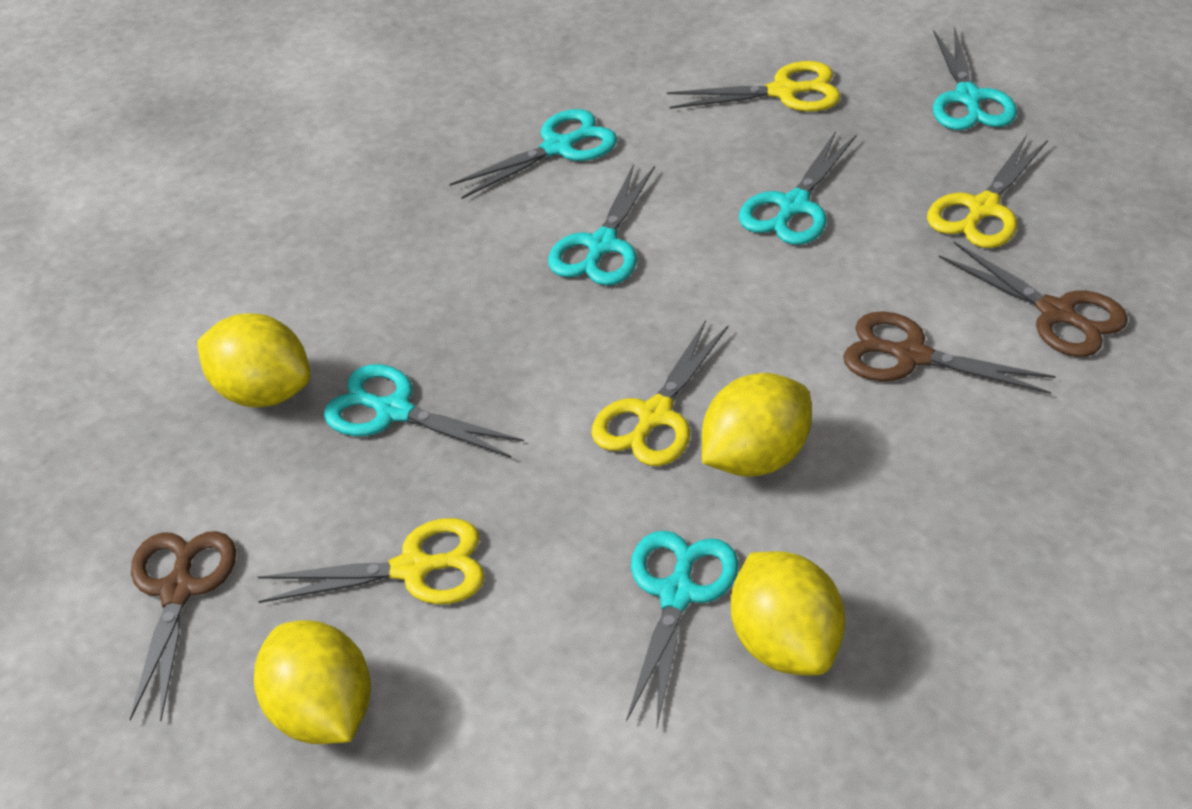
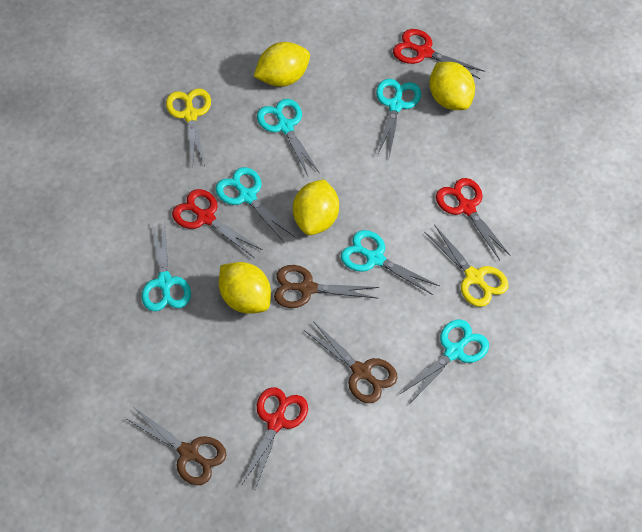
red scissors: none = 0 -> [172,189,263,258] [241,387,308,489] [393,29,485,79] [436,178,511,260] = 4
yellow scissors: [258,518,485,604] [591,320,729,466] [667,61,841,112] [927,135,1048,248] = 4 -> [166,88,211,167] [424,226,509,307] = 2

